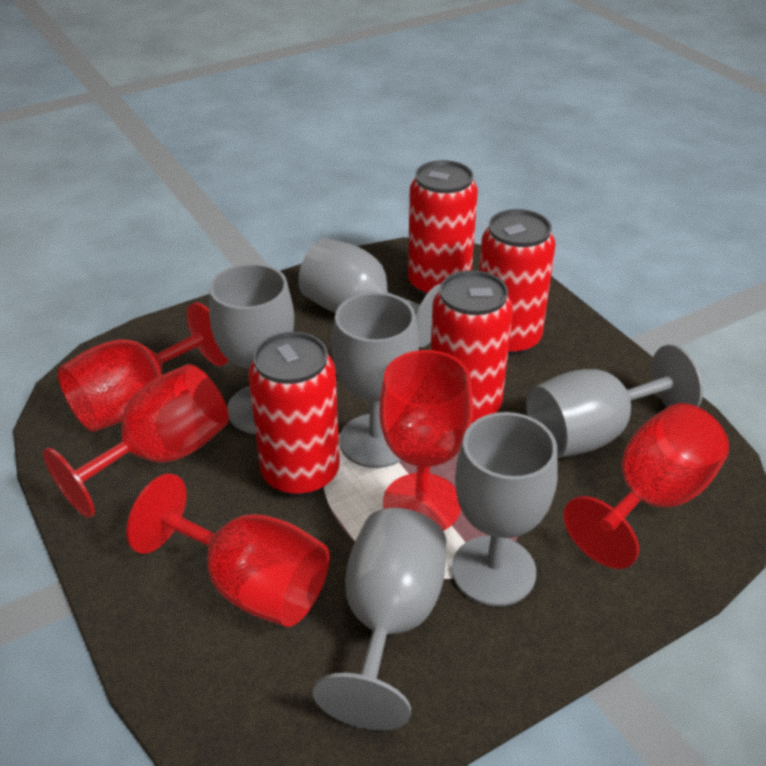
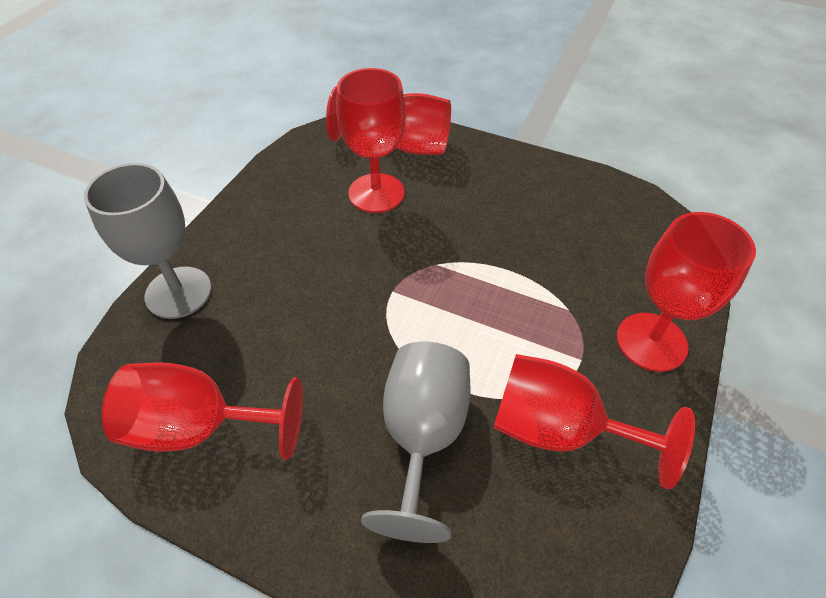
grey goblet: [209,263,294,434] [298,238,441,347] [313,508,446,730] [332,292,419,468] [452,412,558,607] [526,344,703,458] = 6 -> [84,163,212,319] [361,342,470,543] = 2
red can: [248,332,340,496] [408,160,478,296] [431,270,513,424] [479,209,556,356] = 4 -> none = 0

